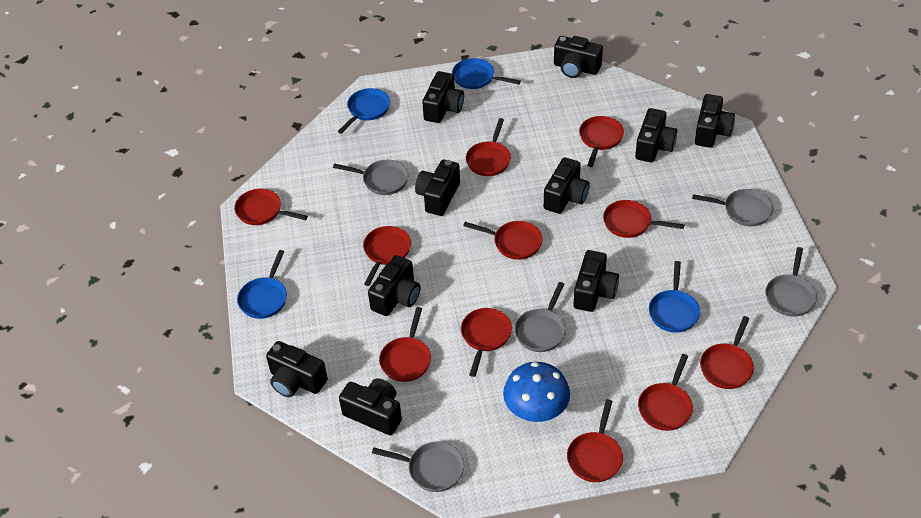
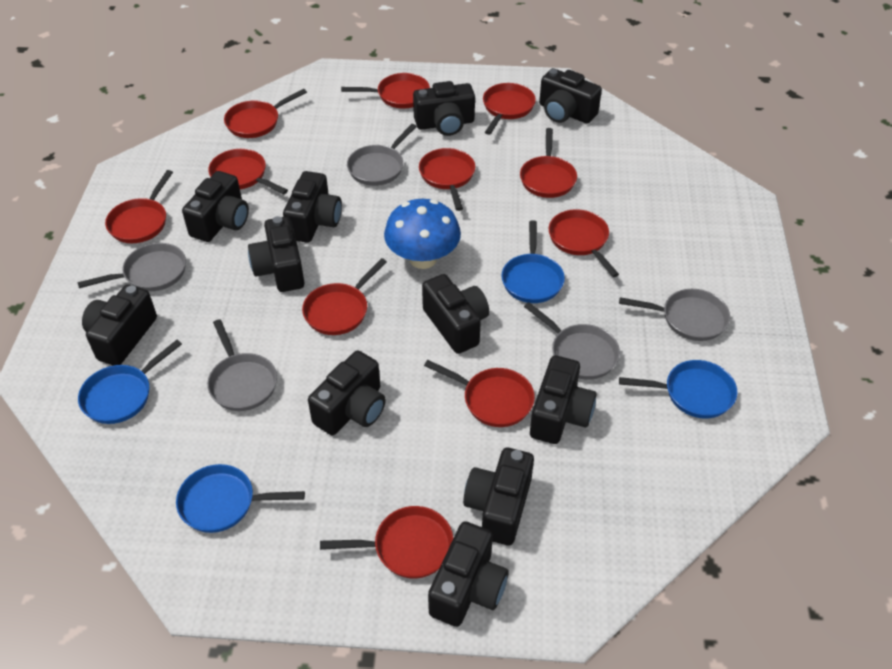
black camera: [266,341,328,397] [339,378,402,435] [368,255,421,316] [415,159,460,216] [422,71,464,123] [544,157,590,214] [554,36,603,78] [574,250,619,312] [635,108,677,162] [694,94,735,148] = 10 -> [82,284,157,366] [182,171,249,242] [248,216,304,292] [283,171,342,243] [308,350,386,435] [413,81,475,136] [422,274,489,354] [428,521,508,627] [463,448,534,545] [530,355,597,444] [539,68,602,124] = 11

